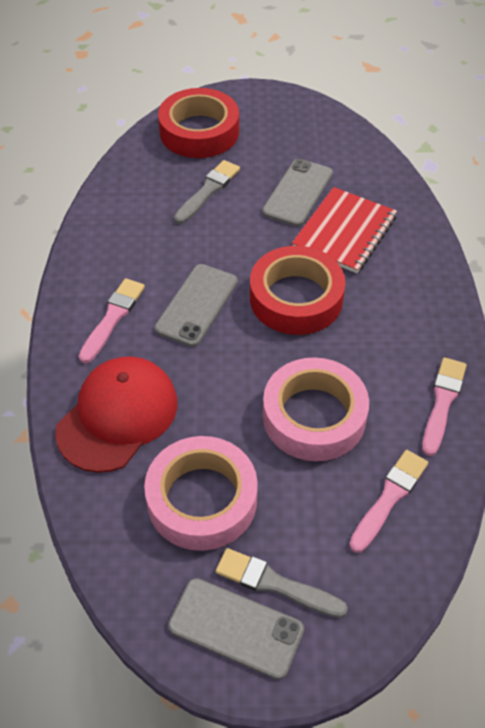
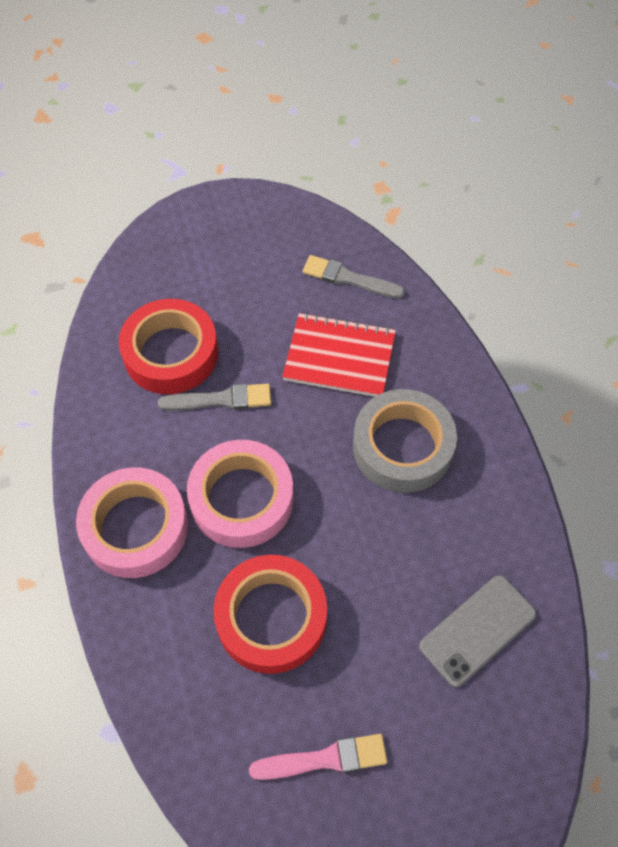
grey phone: [155,264,238,347] [168,578,304,680] [262,159,333,227] = 3 -> [419,575,537,687] = 1
grey tape: none = 0 -> [353,389,457,493] = 1
pink brush: [79,278,145,363] [349,450,428,553] [422,357,467,456] = 3 -> [249,734,388,780] = 1
red cap: [55,357,178,473] = 1 -> none = 0

